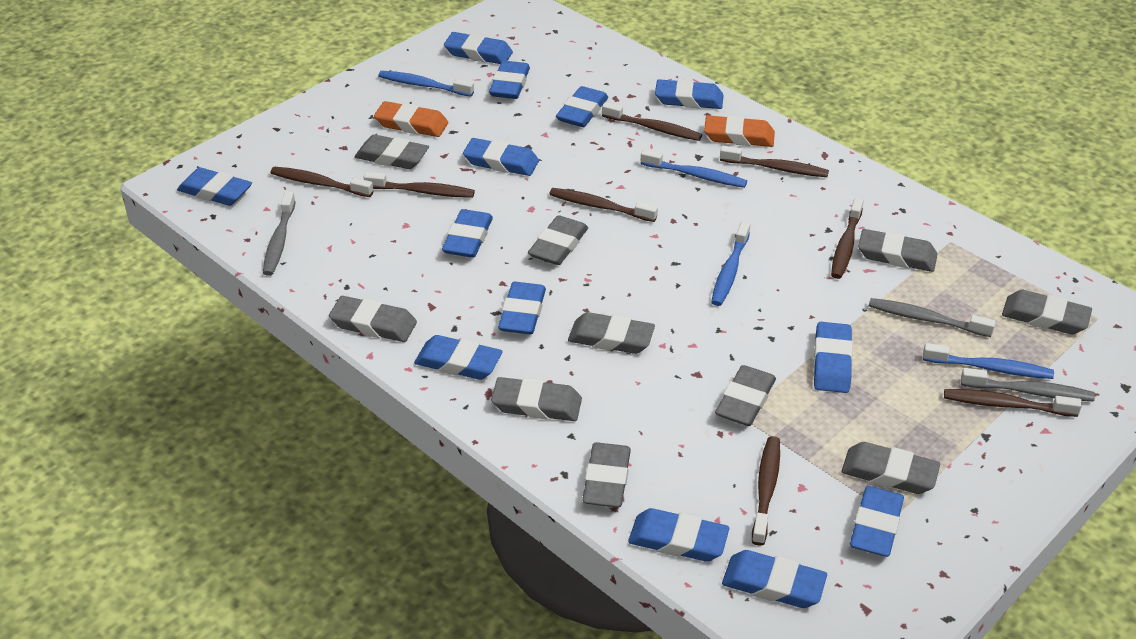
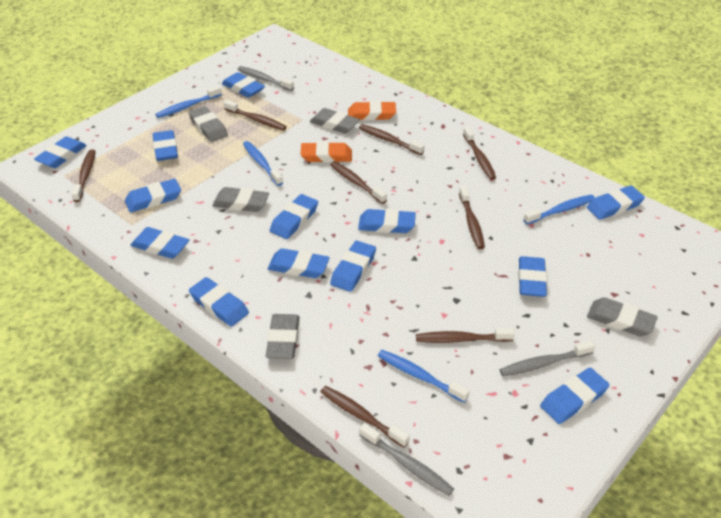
grey eraser: [329,296,417,342] [354,134,429,169] [491,377,582,421] [528,215,588,265] [568,312,655,354] [582,442,631,508] [715,365,776,426] [842,442,940,494] [858,229,937,272] [1002,290,1092,334] = 10 -> [188,106,228,142] [212,187,269,212] [266,314,299,359] [310,108,360,134] [587,297,658,337] = 5

